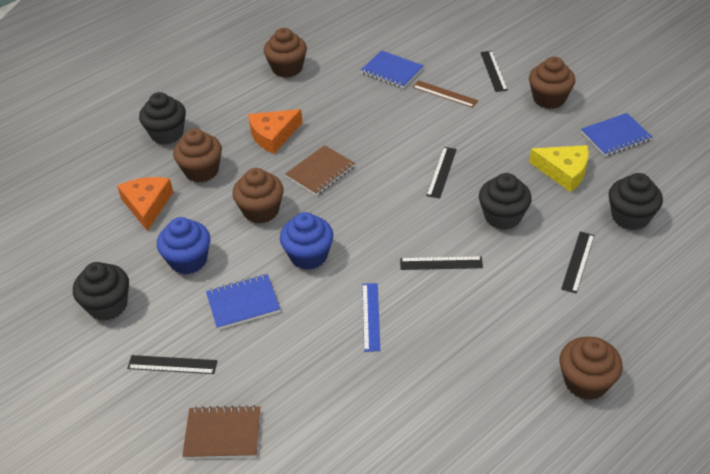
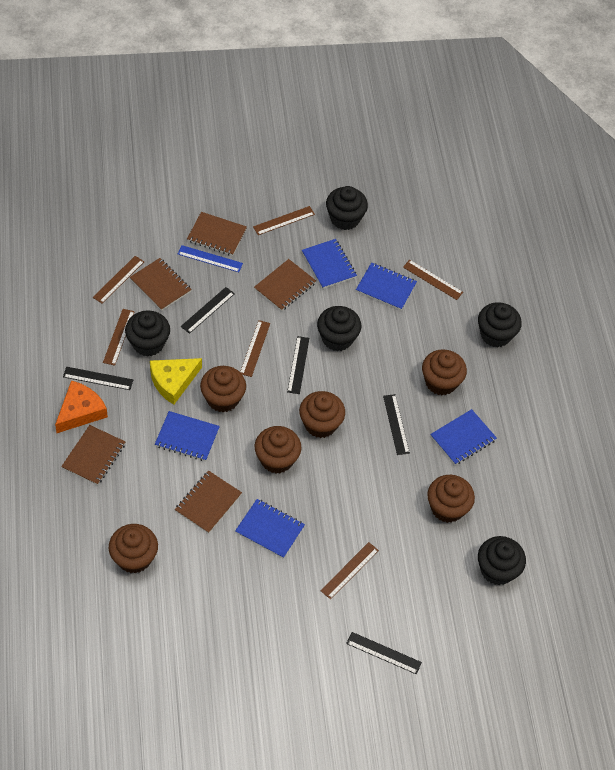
black cupcake: [73,262,129,321] [139,92,186,145] [479,173,532,230] [609,173,663,230] = 4 -> [125,310,170,357] [317,306,362,351] [326,186,368,230] [478,302,522,348] [478,536,526,585] = 5
blue cupcake: [157,217,210,274] [280,212,333,270] = 2 -> none = 0
blue notebook: [206,274,280,330] [361,50,424,89] [581,113,652,156] = 3 -> [155,411,220,461] [235,499,305,559] [302,239,357,289] [356,262,417,310] [430,409,497,465] = 5
brown cupcake: [173,129,222,183] [233,168,283,224] [264,28,307,78] [529,57,575,109] [560,337,623,400] = 5 -> [109,524,158,574] [200,366,246,412] [255,426,301,474] [299,391,345,438] [422,349,467,395] [427,475,475,523] = 6
brown notebook: [182,405,260,459] [285,145,355,196] = 2 -> [61,425,125,485] [130,258,192,311] [175,470,242,534] [187,212,247,256] [254,259,316,311] = 5
brown ruler: [412,80,478,108] = 1 -> [93,256,144,303] [103,309,135,366] [240,320,270,377] [253,206,315,235] [320,542,379,599] [403,260,463,300] = 6
orange cheese: [117,177,173,231] [248,109,303,154] = 2 -> [55,381,108,433] = 1

